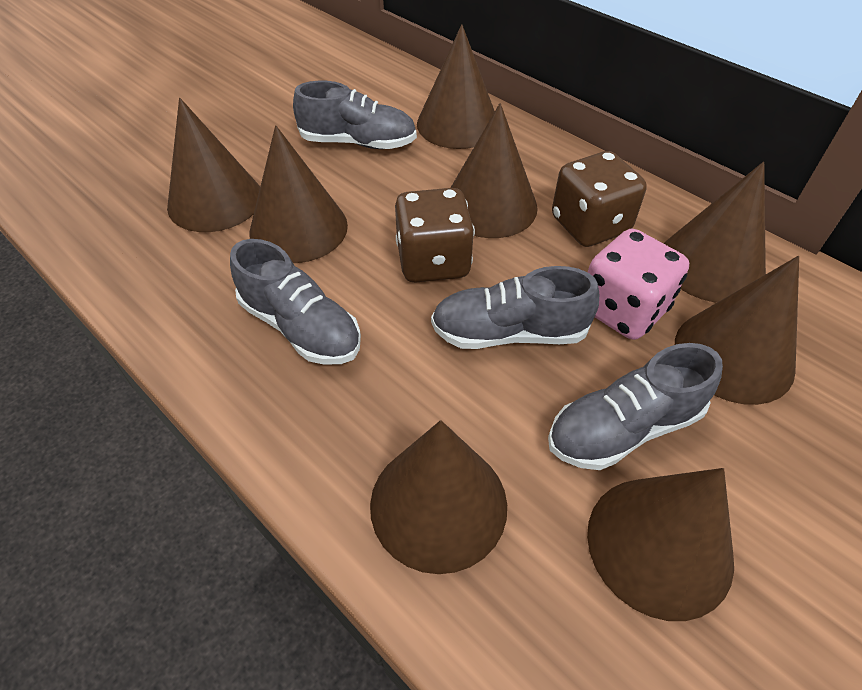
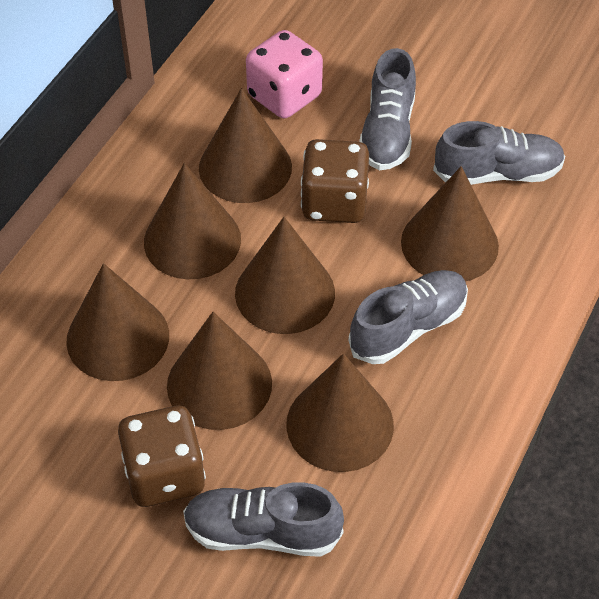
brown cone: [167,98,260,232] [249,125,348,263] [370,420,507,574] [417,24,495,149] [451,103,538,238] [587,468,734,621] [664,162,766,303] [675,256,799,405] = 8 -> [66,263,169,381] [144,163,241,279] [167,312,272,430] [199,88,292,203] [235,217,335,334] [286,353,394,472] [401,166,499,282] = 7

